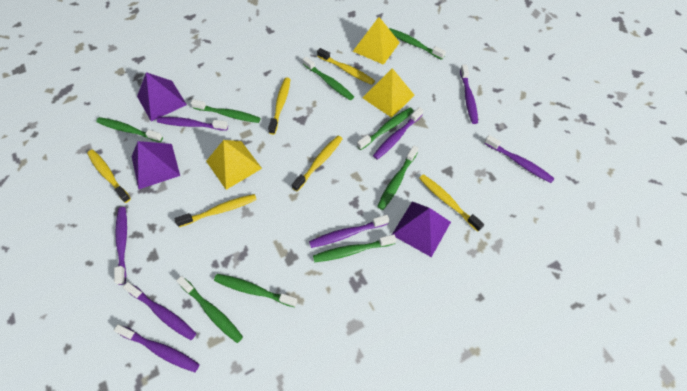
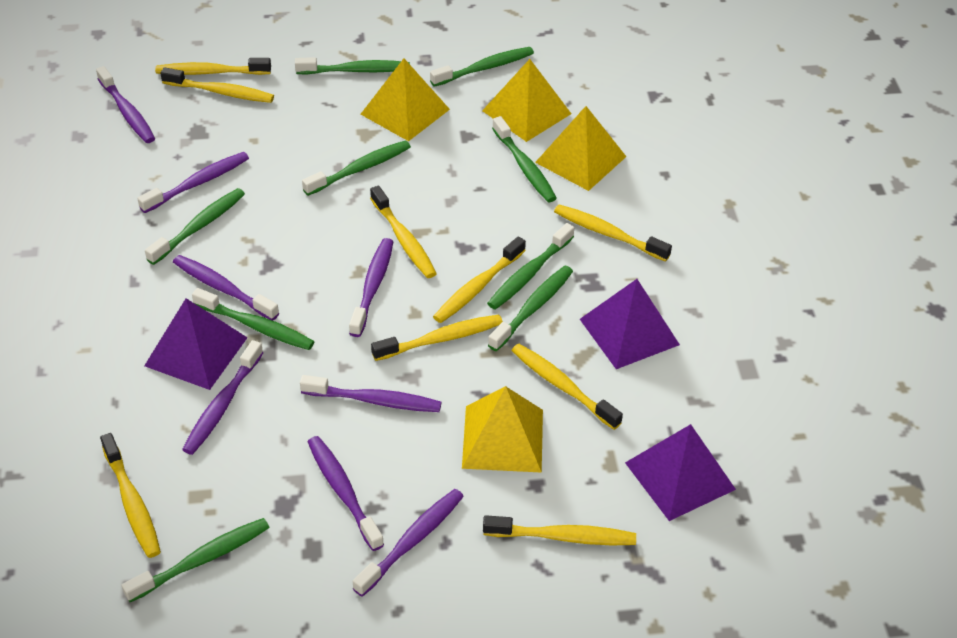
yellow pyramid: [206,140,262,190] [353,17,400,65] [363,68,415,118] = 3 -> [361,58,450,141] [462,386,543,473] [482,59,571,142] [535,106,626,191] = 4
yellow toothbrush: [87,150,131,203] [175,194,257,227] [268,77,290,135] [292,136,343,191] [317,48,375,85] [419,174,484,232] = 6 -> [100,433,161,558] [155,58,271,75] [161,67,274,103] [370,186,437,278] [371,315,503,361] [433,236,526,323] [483,515,636,545] [511,344,623,430] [554,205,672,262] = 9

